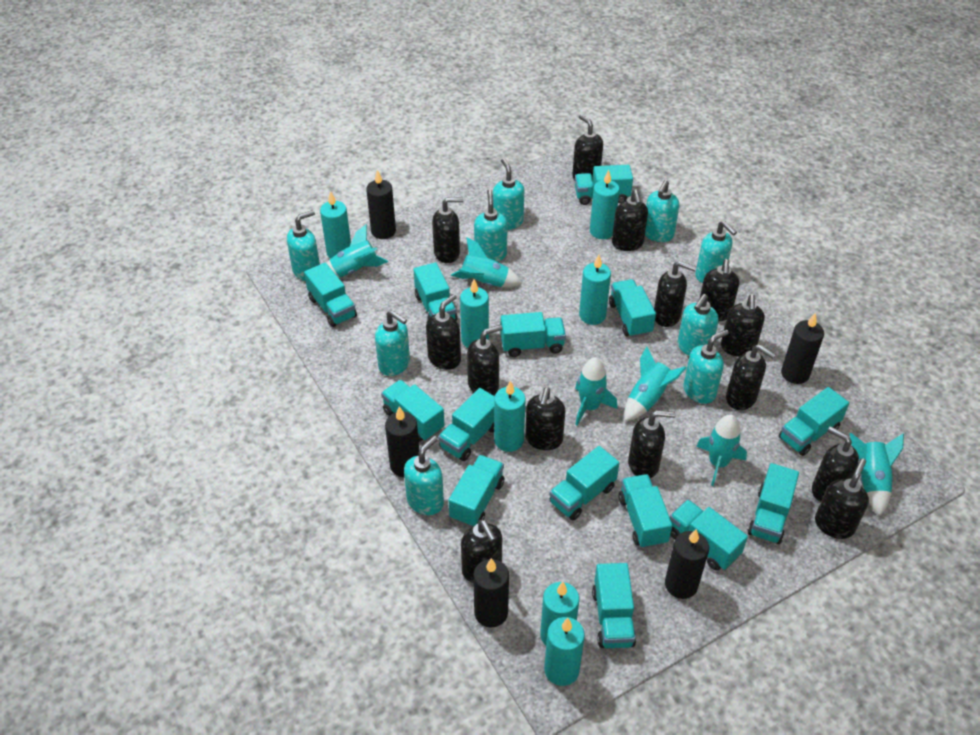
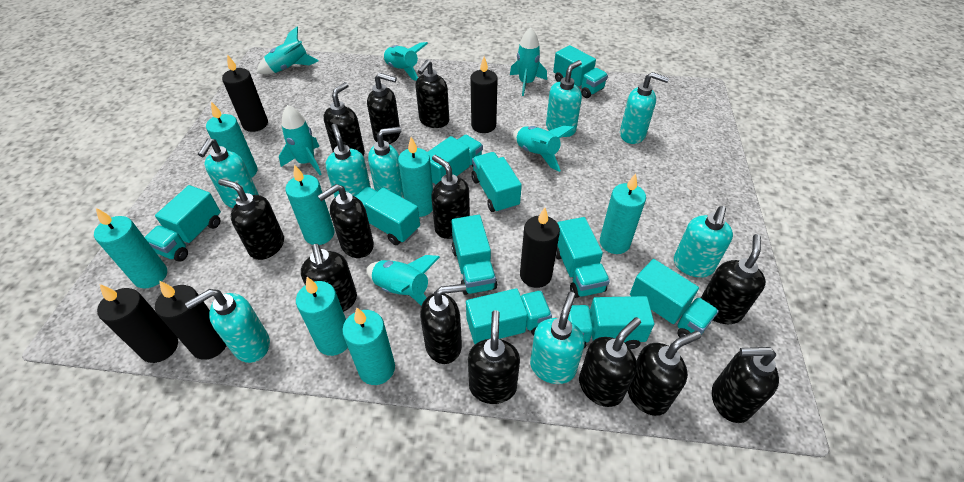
black soap dispenser: [426,294,461,370] [432,197,464,263] [461,520,502,583] [467,325,502,396] [525,387,566,450] [572,114,603,180] [612,189,648,251] [628,410,676,478] [654,261,696,327] [700,259,739,321] [721,294,765,357] [726,344,776,410] [812,426,859,502] [815,458,869,539] = 14 -> [218,179,284,260] [301,244,357,312] [318,184,374,258] [324,82,365,156] [367,73,400,144] [415,59,449,128] [420,284,466,364] [431,155,470,239] [468,310,520,404] [579,317,641,407] [627,331,701,416] [701,234,766,324] [712,347,779,423] = 13
turquoise soap dispenser: [287,210,320,281] [375,310,410,376] [404,436,444,515] [474,189,508,262] [493,158,524,230] [645,180,679,242] [678,294,719,356] [683,330,729,404] [695,221,737,283] = 9 -> [185,289,270,363] [198,138,259,208] [326,124,371,197] [368,127,404,198] [530,292,585,384] [546,60,582,137] [620,72,669,144] [674,206,733,278] = 8
turquoise truck: [304,263,357,327] [381,380,445,442] [413,262,457,321] [438,388,495,461] [449,455,504,527] [500,312,566,357] [549,446,619,521] [575,165,633,205] [592,563,636,648] [609,279,656,338] [619,474,672,549] [670,500,748,571] [748,463,799,544] [779,387,849,456] = 14 -> [145,185,221,262] [355,187,420,245] [427,135,483,186] [451,215,497,295] [466,288,552,344] [471,152,522,213] [553,45,608,98] [556,217,610,298] [568,296,654,349] [630,259,719,338] = 10

